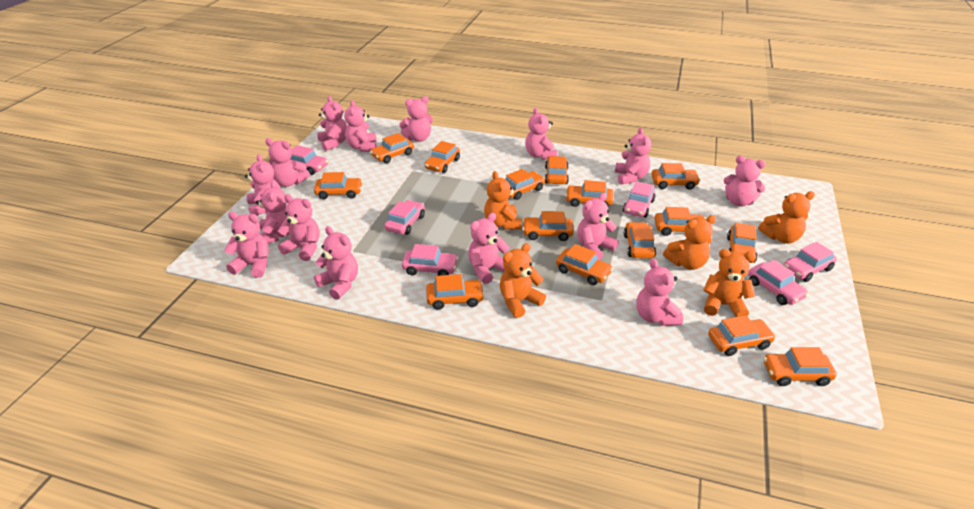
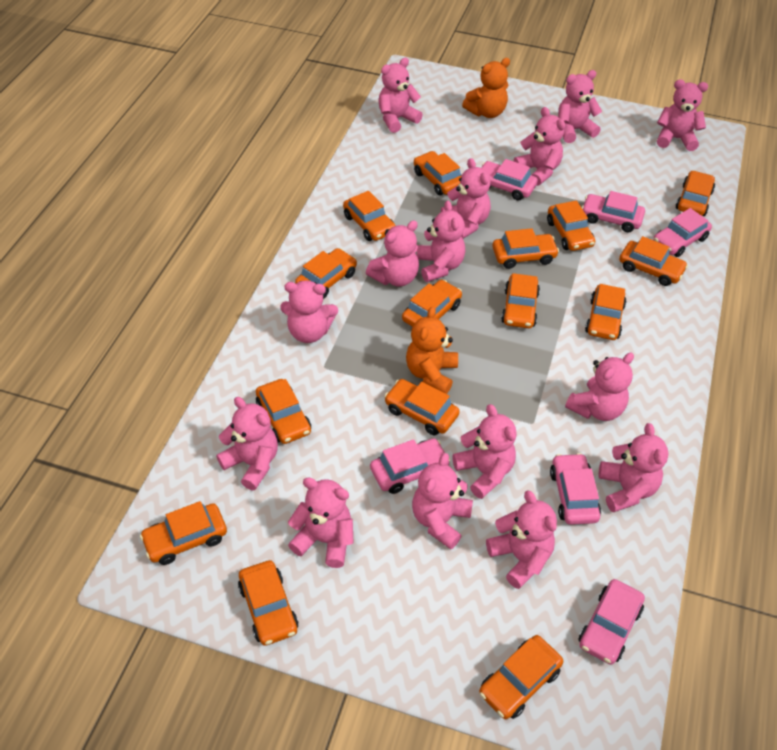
orange teddy bear: [484,171,521,230] [500,243,546,318] [663,215,716,270] [703,249,755,317] [758,191,815,244] = 5 -> [406,306,458,394] [462,58,510,118] = 2

